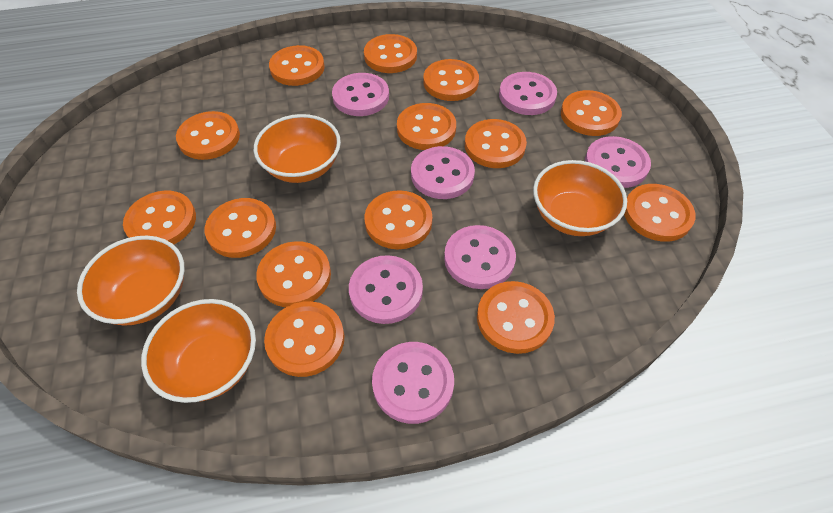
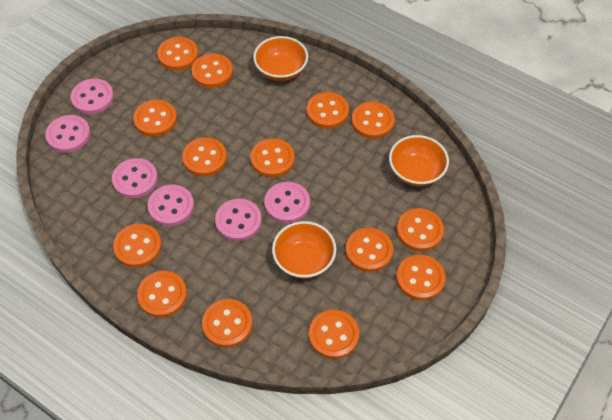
orange bowl: [77,236,185,326] [141,299,256,403] [254,114,341,183] [533,160,627,236] = 4 -> [253,36,308,81] [272,221,336,279] [389,135,449,186] = 3
pink button: [332,73,389,116] [349,255,423,324] [372,342,454,424] [411,146,475,199] [444,225,516,289] [499,72,557,115] [585,136,651,188] = 7 -> [45,115,90,153] [70,79,114,114] [112,158,158,198] [147,185,194,226] [215,199,262,241] [264,182,310,223] = 6

